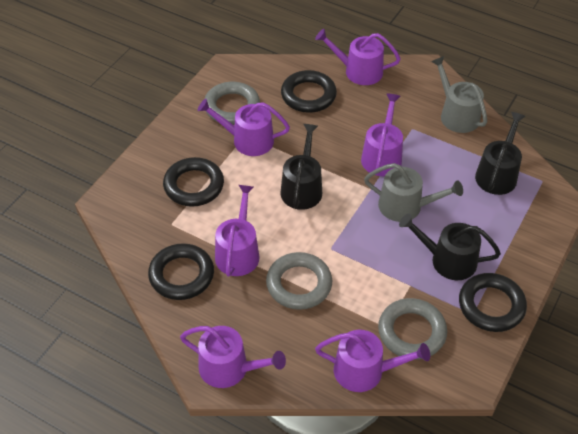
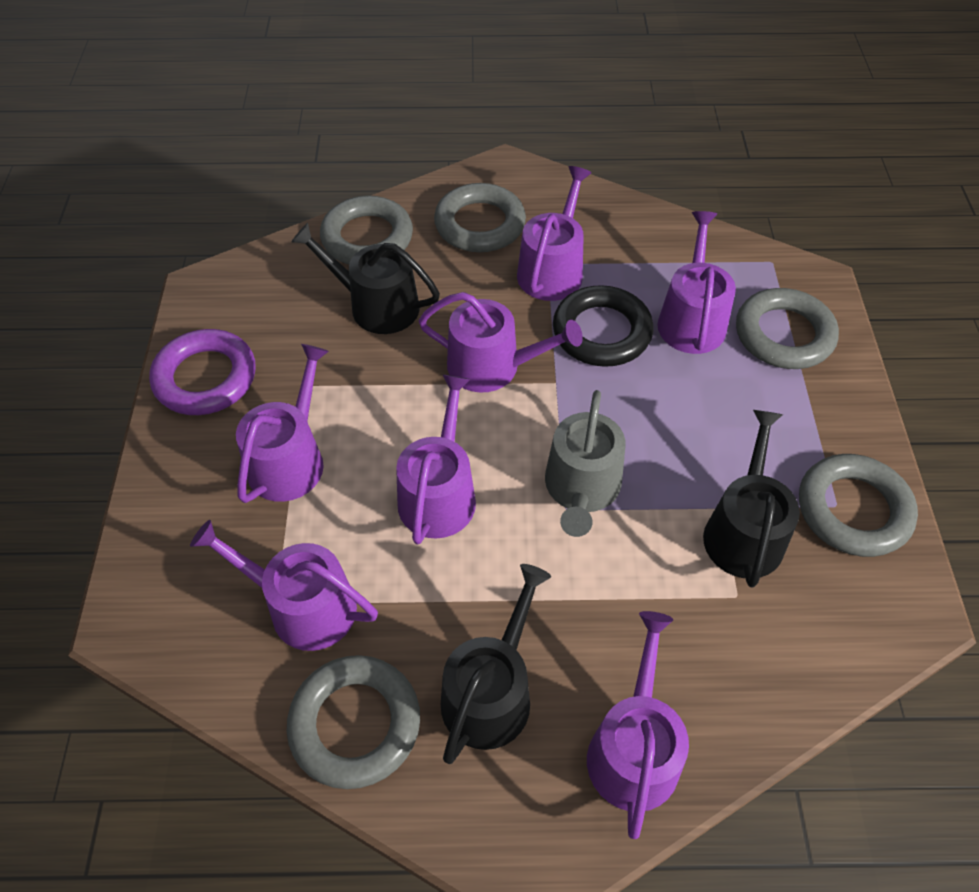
black ring: [148,243,214,300] [163,157,224,207] [281,70,337,113] [459,273,527,332] = 4 -> [553,285,654,367] = 1
grey ring: [205,82,260,125] [266,252,332,310] [378,298,447,360] = 3 -> [287,655,420,789] [320,196,413,264] [434,183,526,252] [736,288,839,369] [799,454,918,557] = 5
grey watering can: [364,163,463,222] [431,56,487,133] = 2 -> [545,390,625,537] = 1
purple ring: none = 0 -> [149,329,255,415] = 1
purple watering can: [180,326,286,388] [198,99,290,156] [215,185,259,276] [315,29,401,85] [315,330,430,392] [361,93,403,176] = 6 -> [190,520,378,651] [236,344,329,503] [396,375,476,544] [419,292,583,393] [517,166,591,301] [587,611,689,839] [657,211,736,354] = 7

